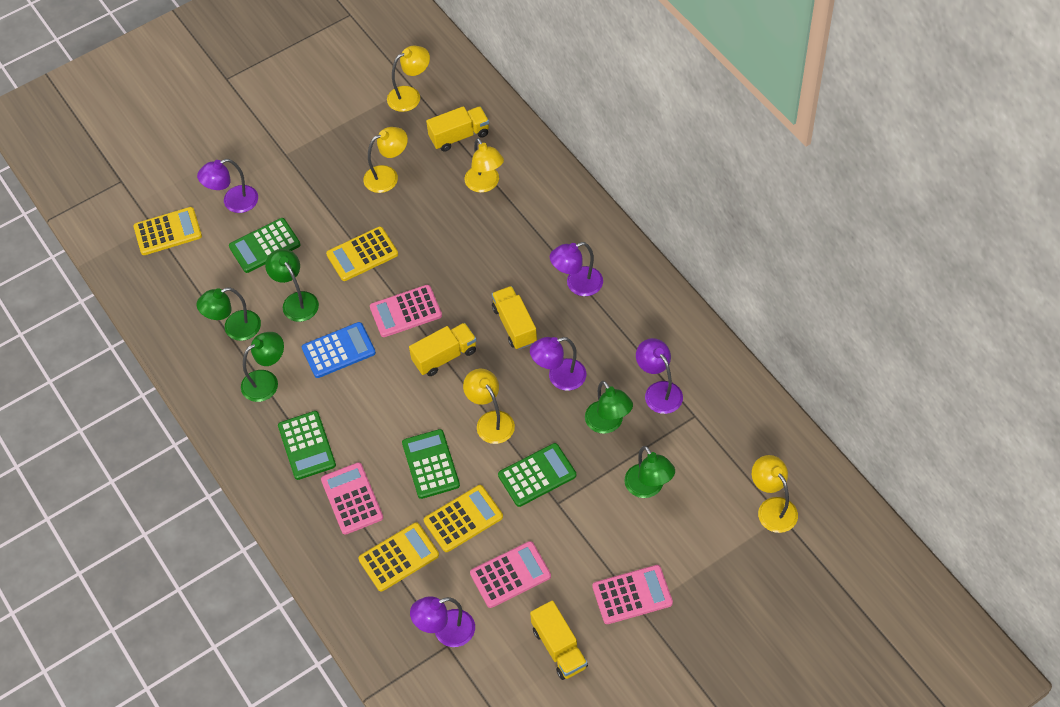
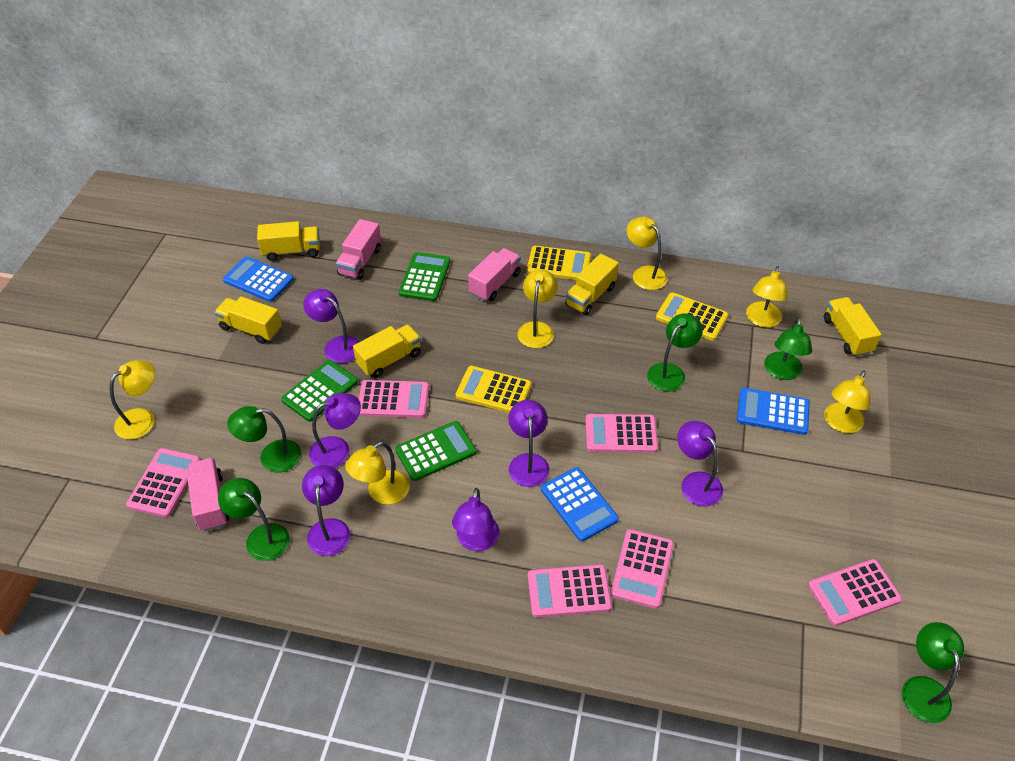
blue calculator: [302,322,376,378] = 1 -> [223,257,294,302] [541,467,619,542] [737,388,810,435] = 3
green calculator: [229,218,300,273] [278,411,336,480] [402,429,460,499] [498,443,576,507] = 4 -> [281,360,358,422] [395,421,477,481] [399,252,451,301] = 3
pink calculator: [321,462,383,535] [370,285,442,337] [470,541,551,608] [592,565,673,624] = 4 -> [126,448,200,518] [359,380,429,418] [528,564,612,618] [585,414,658,453] [611,529,674,609] [808,559,902,626] = 6
pink truck: none = 0 -> [187,458,229,531] [336,219,381,280] [468,248,521,301] = 3
purple lamp: [197,159,258,213] [410,596,475,647] [530,337,586,391] [550,242,603,296] [636,338,683,414] = 5 -> [302,465,350,556] [303,289,359,363] [309,393,361,468] [452,488,499,551] [508,400,550,487] [677,421,723,507] = 6
yellow calculator: [133,207,202,255] [326,226,398,281] [358,522,439,592] [424,485,503,552] = 4 -> [456,366,532,413] [527,246,591,280] [656,292,728,341] = 3
yellow lamp: [363,127,408,193] [387,46,430,112] [463,369,515,444] [464,138,504,193] [752,455,798,533] = 5 -> [110,360,155,440] [345,441,410,505] [517,269,558,348] [626,217,668,290] [746,266,788,328] [824,370,870,433] = 6
yellow truck: [409,323,477,376] [426,106,489,152] [492,286,537,350] [530,600,588,680] = 4 -> [214,296,282,344] [257,221,320,261] [353,324,421,378] [565,253,619,315] [824,297,881,357] = 5

